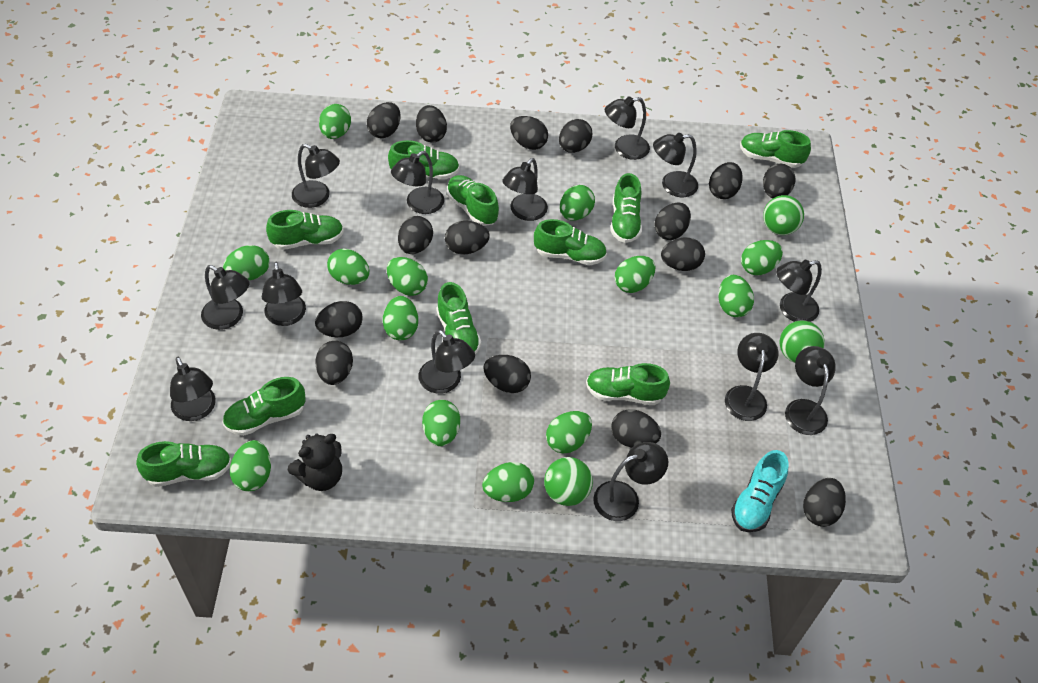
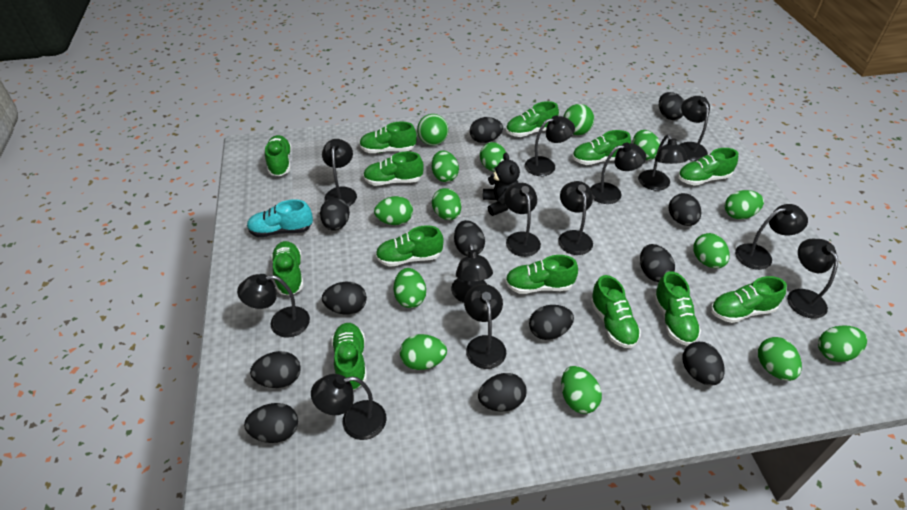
black egg: [315,301,363,337] [315,341,353,385] [367,102,401,138] [398,216,433,254] [416,105,447,142] [445,221,490,255] [483,355,531,393] [510,116,548,150] [559,119,592,153] [611,409,661,448] [654,203,691,240] [661,238,705,271] [709,162,742,199] [763,164,795,198] [803,478,846,527] = 15 -> [244,403,298,443] [250,351,301,388] [320,197,350,231] [322,282,367,315] [454,220,485,256] [470,117,503,143] [478,373,527,411] [529,305,574,340] [640,244,675,282] [659,92,684,120] [669,193,701,226] [683,342,724,386] = 12
green ball: [544,457,593,506] [763,195,804,235] [779,320,825,363] = 3 -> [417,114,448,146] [563,104,594,135] = 2
green egg: [223,245,269,280] [230,440,271,491] [319,104,351,139] [327,249,370,285] [383,296,418,340] [387,257,428,296] [422,400,460,446] [482,462,534,502] [546,411,592,453] [560,185,595,221] [615,256,655,293] [719,275,754,317] [741,240,783,275] = 13 -> [374,196,413,225] [393,268,426,308] [400,334,447,370] [431,151,459,182] [432,188,461,220] [480,142,506,172] [561,366,602,414] [633,130,660,160] [693,233,729,268] [725,190,764,219] [758,337,802,381] [818,325,867,362] = 12
green shoe: [136,441,232,487] [222,377,306,436] [266,210,344,250] [388,140,460,179] [436,282,481,354] [447,175,499,226] [534,219,607,265] [586,363,670,405] [610,173,642,243] [740,130,811,168] = 10 -> [265,135,292,176] [271,241,304,296] [331,323,367,390] [359,122,417,153] [363,152,424,186] [376,225,443,267] [505,255,578,294] [506,101,559,137] [572,130,631,165] [590,275,641,348] [653,271,701,346] [678,148,738,186] [711,276,787,323] = 13

